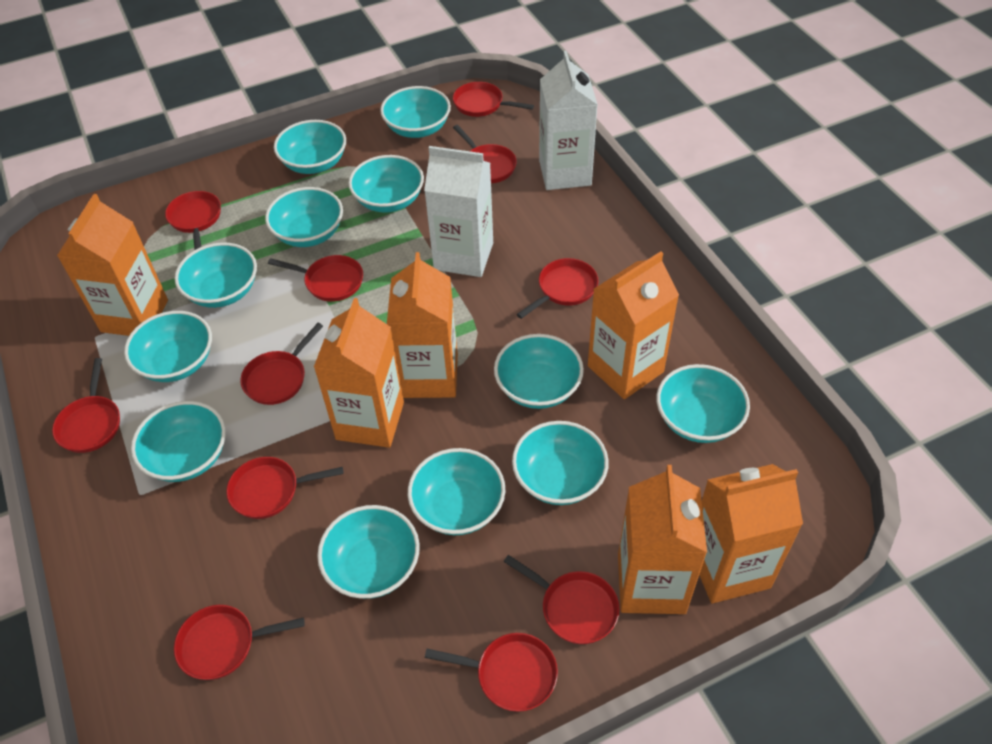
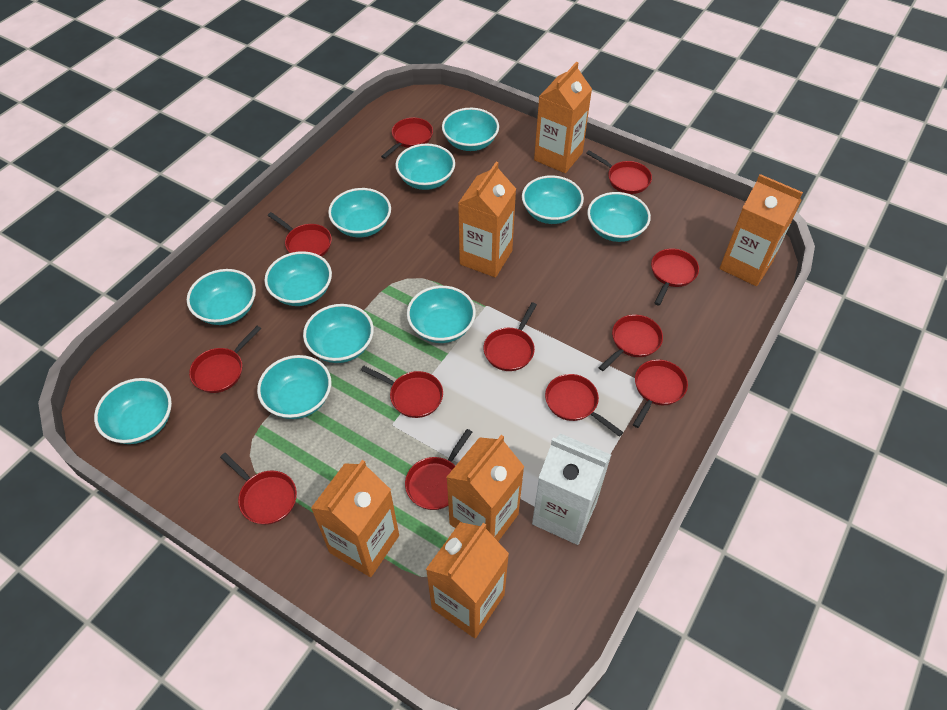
red pan: [52,358,120,453] [165,191,221,250] [174,605,305,680] [226,457,344,519] [240,323,323,405] [268,255,363,302] [425,633,558,712] [453,82,534,117] [453,125,517,183] [504,555,620,644] [517,258,598,319] = 11 -> [189,326,261,393] [220,453,297,525] [268,212,332,257] [361,366,443,418] [381,118,433,159] [405,429,472,510] [484,302,537,371] [545,374,623,437] [586,151,652,194] [598,315,663,371] [633,359,688,428] [651,248,699,305] = 12
turquoise bowl: [124,311,212,382] [131,401,226,482] [175,242,257,308] [265,187,343,247] [274,120,346,174] [317,505,420,599] [348,155,424,212] [380,86,451,138] [408,448,506,535] [494,334,584,409] [512,421,609,505] [656,364,750,443] = 12 -> [94,378,172,444] [187,269,256,325] [257,355,331,419] [264,251,332,306] [303,304,374,363] [328,188,391,237] [395,144,455,190] [407,286,476,343] [442,108,499,151] [522,175,584,224] [587,192,651,242] = 11
white carton: [424,146,493,277] [539,51,598,190] = 2 -> [532,433,611,545] = 1

